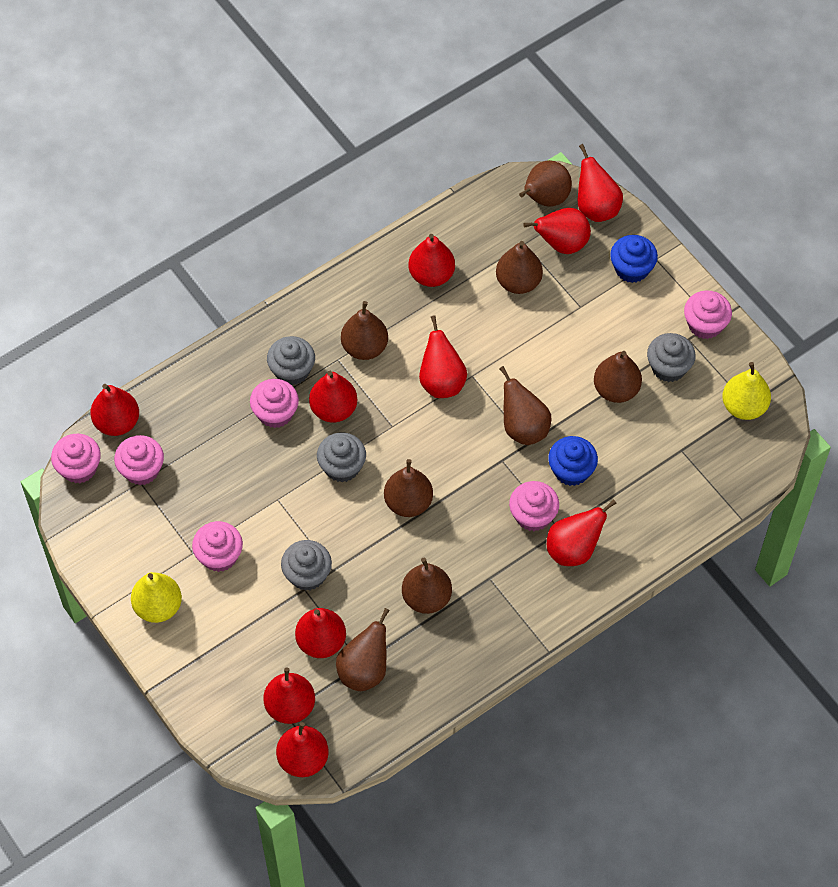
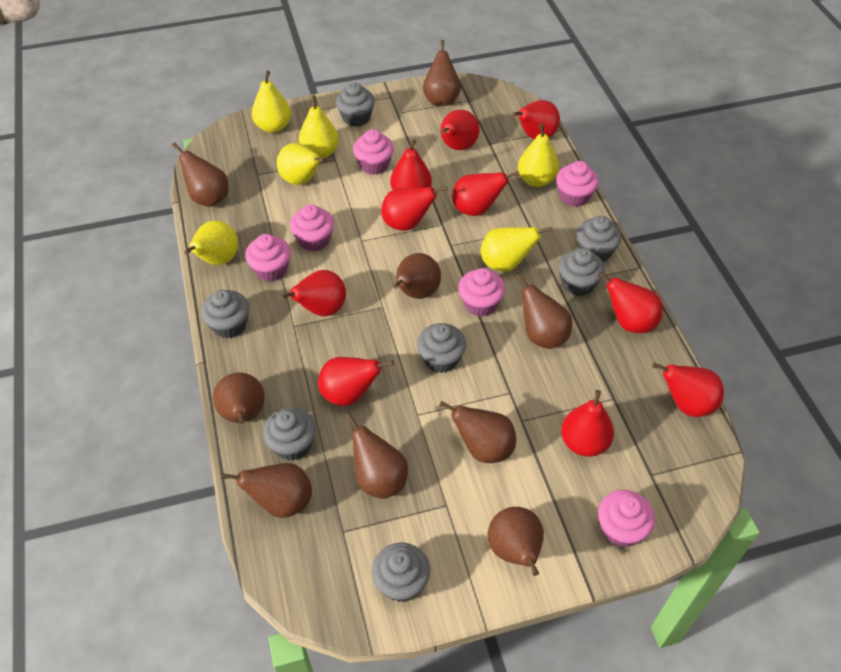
blue cupcake: [548,436,598,486] [610,235,658,283] = 2 -> none = 0
brown pear: [336,608,390,691] [341,301,388,360] [384,459,433,517] [402,557,452,614] [496,241,543,294] [499,366,552,445] [519,160,572,207] [594,351,642,403] = 8 -> [172,142,229,207] [213,373,265,424] [221,463,312,518] [345,413,408,499] [393,253,441,299] [423,40,461,106] [439,401,516,463] [488,507,544,576] [515,274,572,349] = 9
grey cupcake: [267,336,315,385] [281,540,332,591] [317,433,366,482] [647,333,696,382] = 4 -> [201,290,249,338] [263,407,316,461] [336,82,375,127] [372,543,430,602] [417,323,466,373] [558,248,605,296] [577,216,621,262] = 7
yellow pear: [131,572,182,623] [722,362,771,420] = 2 -> [184,220,238,265] [252,71,291,133] [276,143,326,185] [299,95,339,158] [481,227,553,272] [518,124,559,187] = 6

